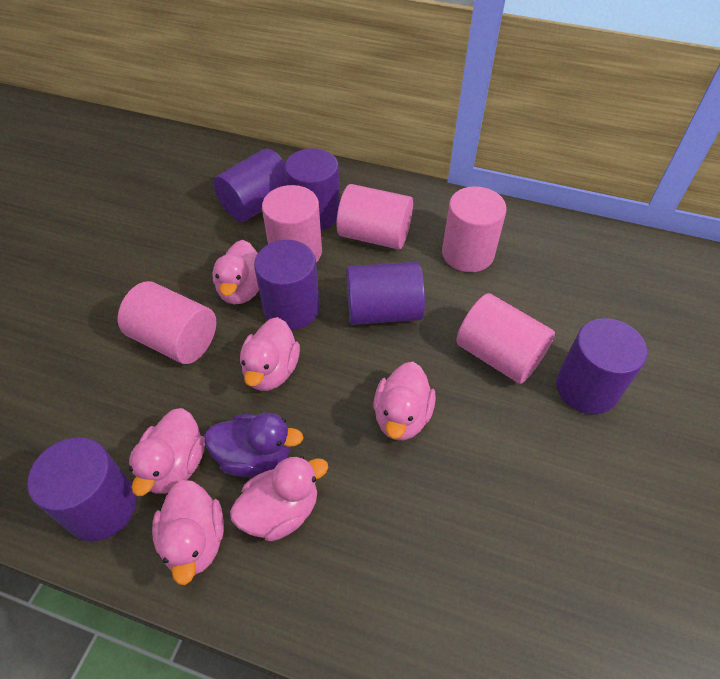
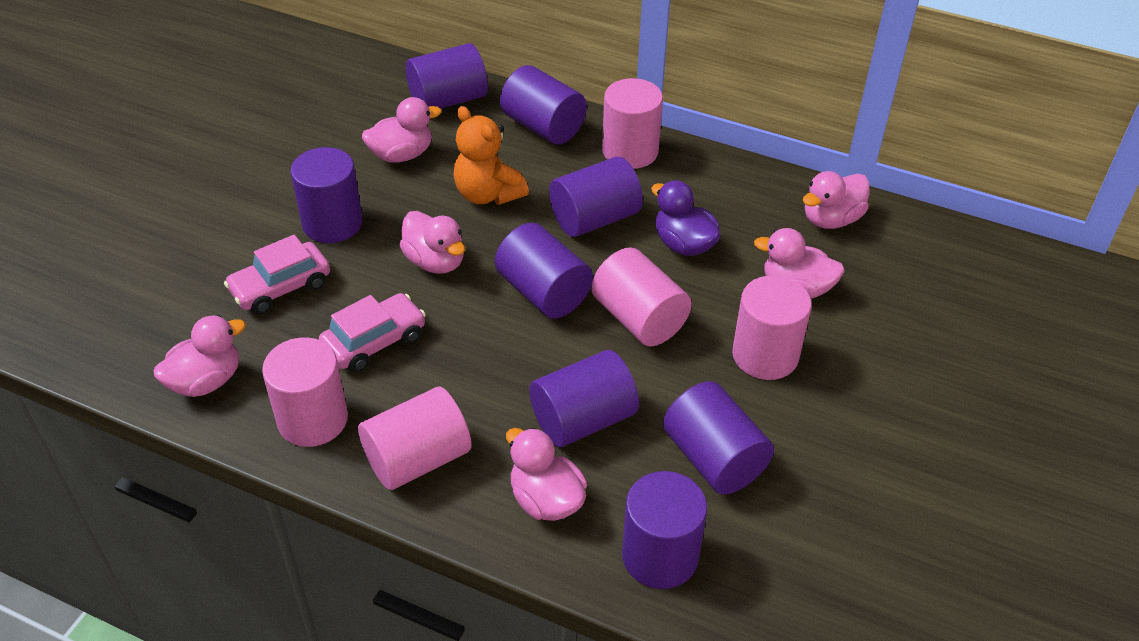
orange teddy bear: none = 0 -> [453,106,529,205] = 1
pink car: none = 0 -> [224,235,330,314] [319,293,426,372] = 2
purple cylinder: [27,437,137,541] [213,149,287,222] [254,240,320,330] [285,148,340,230] [346,262,425,325] [556,318,647,414] = 6 -> [290,147,363,243] [406,43,488,109] [495,223,593,318] [500,65,587,145] [529,350,639,447] [549,157,643,237] [622,471,707,589] [663,381,774,495] = 8

